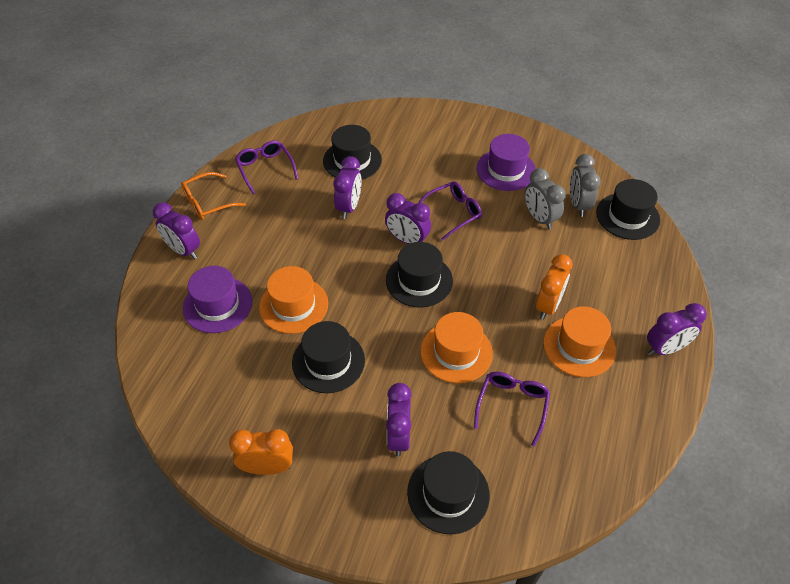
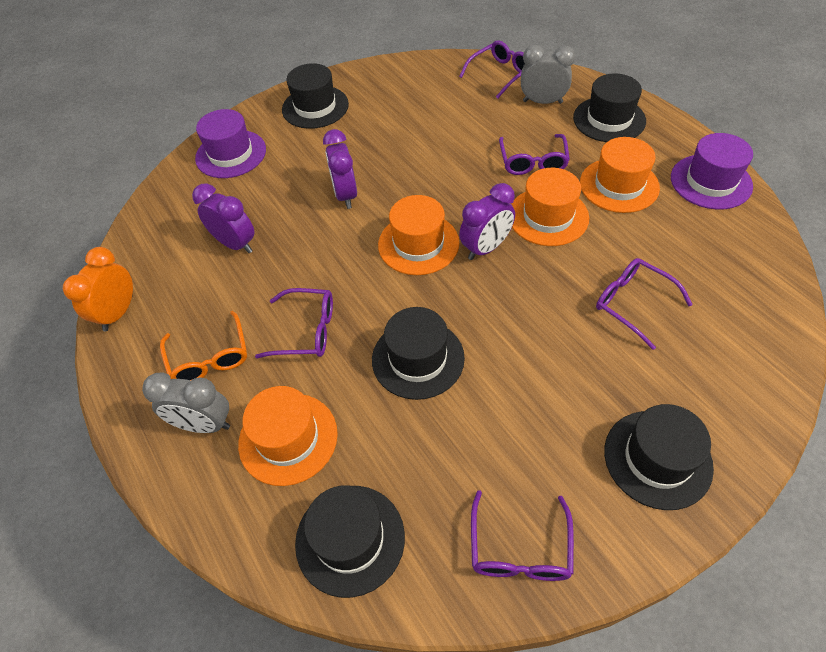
orange clock: [229,429,293,475] [536,254,573,320] = 2 -> [63,247,133,331] = 1
orange hat: [259,266,328,334] [420,312,493,383] [543,306,616,377] = 3 -> [238,386,338,486] [378,195,460,275] [511,168,589,246] [580,137,660,213] = 4
purple clock: [153,203,200,259] [333,156,361,219] [385,193,431,244] [386,383,412,457] [647,303,707,356] = 5 -> [192,184,255,253] [323,129,357,209] [459,183,515,260] = 3
purple glasses: [235,140,298,194] [418,181,482,241] [474,372,550,446] = 3 -> [255,288,333,358] [459,40,525,99] [471,490,574,581] [499,134,570,175] [596,258,693,350] = 5

